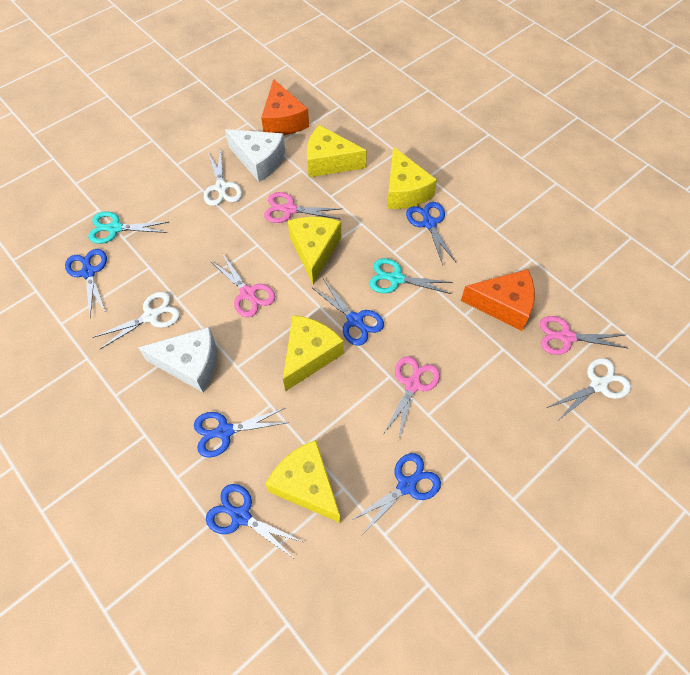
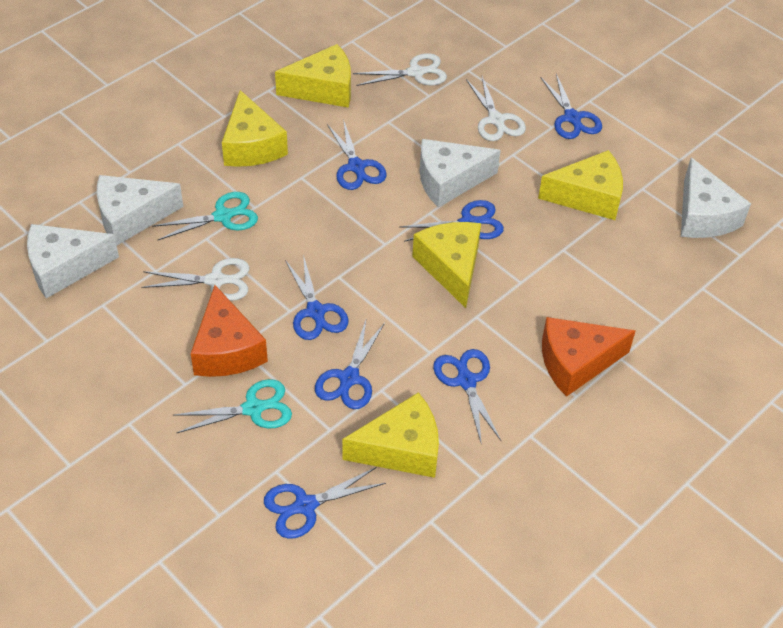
blue scissors: [65,249,107,317] [194,408,289,457] [206,484,305,558] [313,279,384,346] [350,453,441,535] [406,202,456,265] = 6 -> [264,467,386,539] [285,255,349,340] [315,320,385,409] [327,119,387,190] [399,200,504,242] [433,349,501,445] [541,74,602,139] = 7
pink scissors: [212,253,275,318] [264,192,340,223] [384,356,440,439] [540,316,627,355] = 4 -> none = 0
white cheese: [138,327,216,392] [225,129,285,182] = 2 -> [27,224,119,298] [97,175,183,245] [420,139,501,208] [681,157,751,238] = 4

